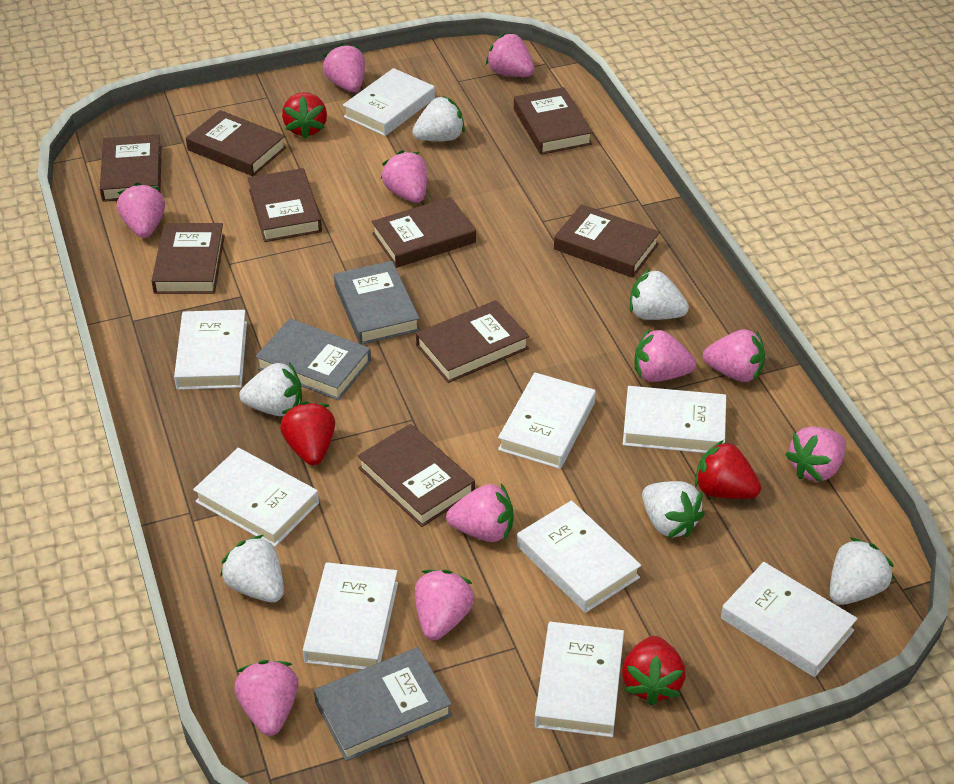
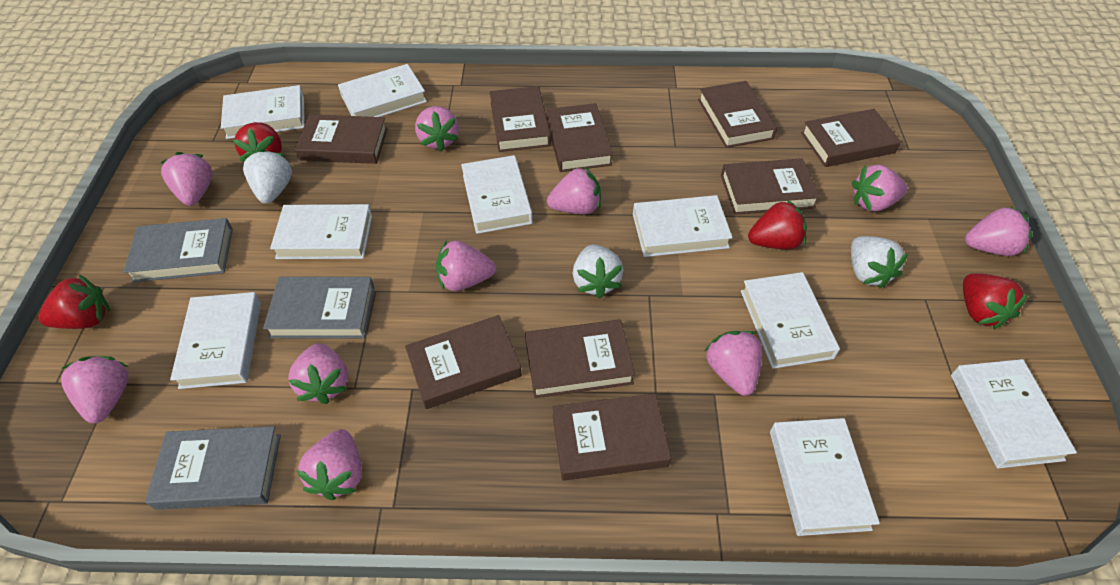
white strawberry: [220,535,284,602] [239,362,302,416] [412,96,465,141] [630,269,689,320] [642,481,705,538] [830,537,894,605] = 6 -> [243,149,292,204] [572,245,623,299] [851,236,908,289] = 3

